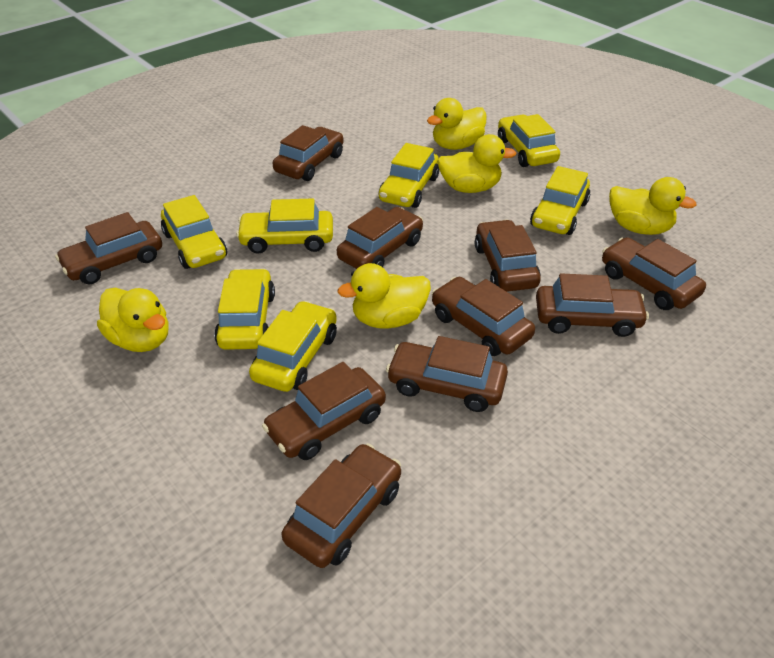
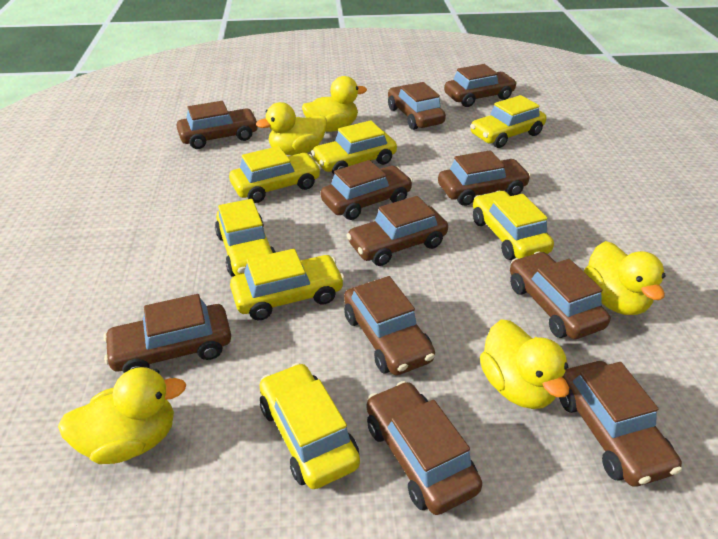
brown car: [55,212,162,284] [262,362,386,460] [273,125,344,181] [281,443,401,568] [337,207,423,269] [386,336,508,412] [432,277,535,356] [475,220,541,292] [536,273,649,337] [602,237,706,310] = 10 -> [103,294,231,373] [176,101,259,149] [320,160,413,220] [344,276,435,375] [346,196,448,266] [367,381,482,515] [388,82,446,130] [438,150,531,206] [444,64,517,107] [510,252,610,339] [559,361,682,487] = 11

